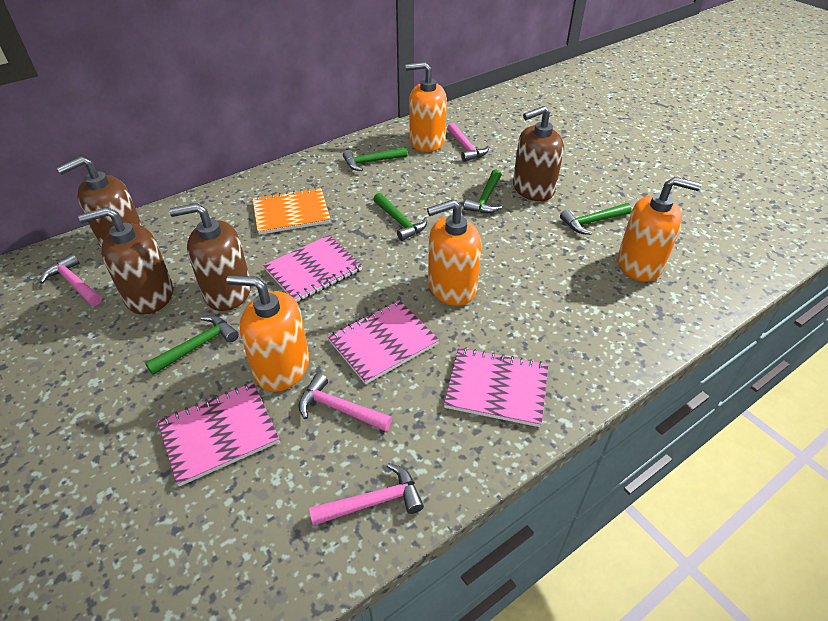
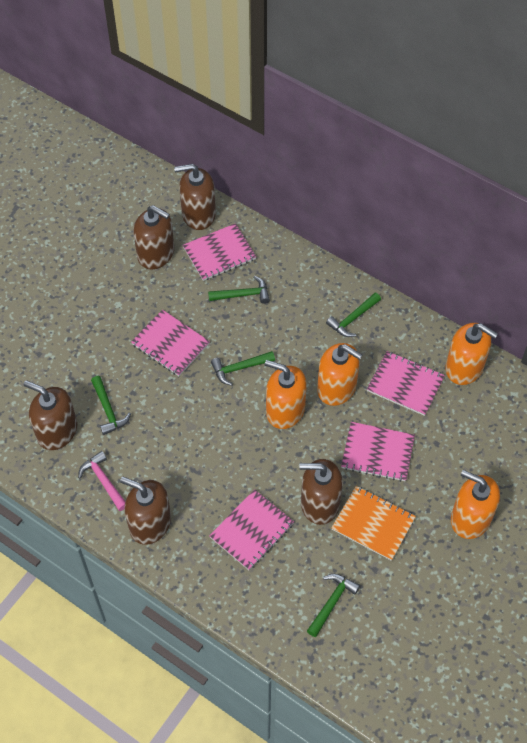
brown soap dispenser: [57,156,142,247] [78,207,173,315] [169,203,251,311] [513,106,564,201] = 4 -> [23,380,77,450] [120,477,171,545] [133,205,174,269] [174,164,216,230] [299,459,343,525] = 5
pink hammer: [40,253,102,306] [299,373,392,432] [309,463,424,526] [447,123,490,162] = 4 -> [78,451,126,511] = 1
pink notebook: [157,382,279,486] [263,235,363,302] [328,300,439,384] [444,347,549,427] = 4 -> [131,310,210,376] [183,223,256,281] [209,489,294,570] [341,422,415,482] [367,351,445,416] = 5

